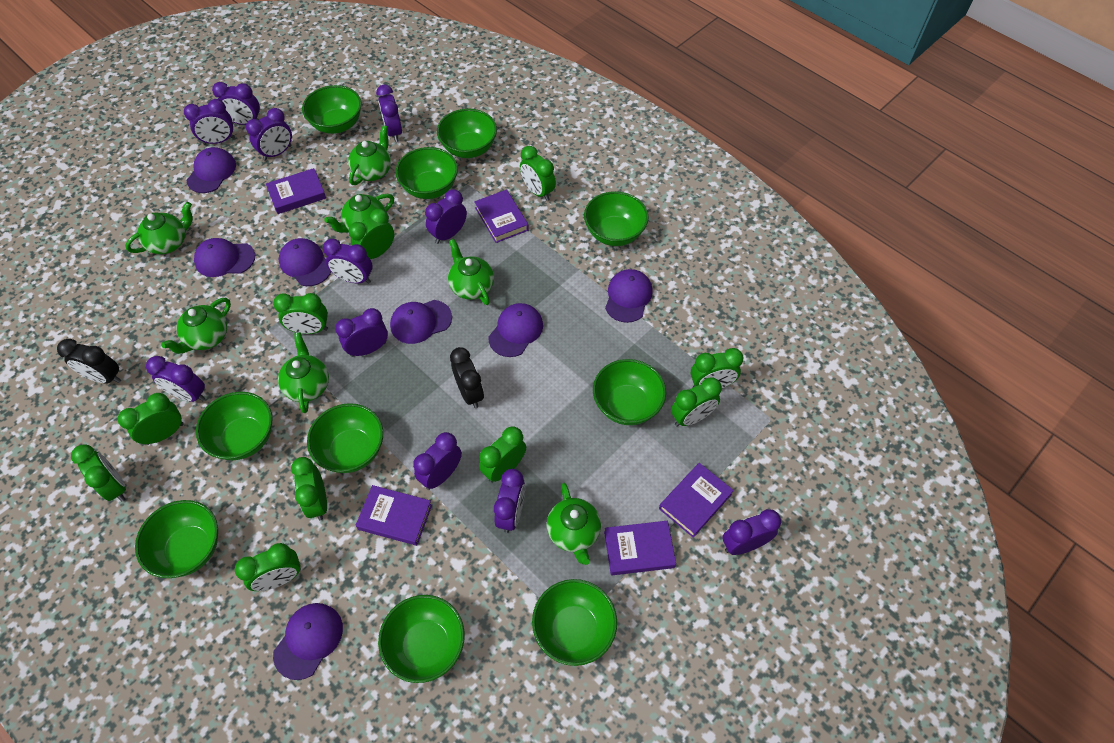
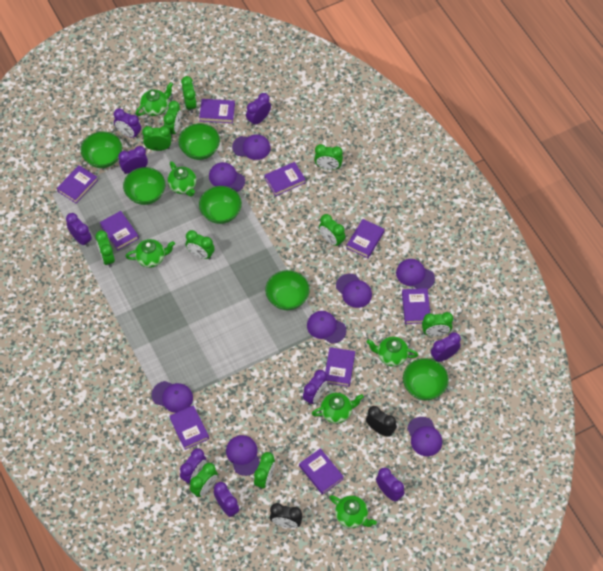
green bowl: [135,500,218,578] [196,392,273,460] [302,85,362,134] [307,403,383,473] [378,595,465,683] [395,147,458,199] [437,109,497,158] [532,579,617,666] [584,191,649,246] [593,359,666,425] = 10 -> [81,131,122,168] [123,167,166,205] [178,123,220,160] [199,186,242,224] [265,270,310,310] [403,358,449,400] = 6
green teapot: [125,202,193,254] [161,298,231,354] [278,332,329,413] [324,194,394,233] [348,125,391,185] [448,239,494,305] [547,483,601,565] = 7 -> [126,239,175,268] [136,82,173,116] [167,161,196,197] [312,393,364,424] [329,495,377,528] [367,336,418,367] = 6
purple book: [266,168,326,214] [356,485,432,546] [474,190,529,243] [604,521,676,575] [659,463,734,538] = 5 -> [57,165,98,203] [100,211,139,250] [169,405,209,450] [199,99,235,123] [264,162,306,196] [299,448,344,495] [325,347,355,387] [347,219,385,258] [402,288,430,324] = 9
purple cap: [187,147,236,193] [194,238,255,277] [273,603,343,680] [279,238,331,286] [390,300,452,344] [488,303,543,357] [605,269,653,323] = 7 -> [152,381,193,413] [209,162,245,192] [226,435,260,476] [232,134,270,160] [307,311,346,344] [336,274,372,308] [396,259,435,289] [407,417,442,456] = 8
purple clock: [146,356,206,402] [184,99,235,145] [212,82,260,125] [246,108,292,161] [323,239,372,284] [335,308,388,357] [376,85,402,142] [413,432,462,490] [425,189,467,244] [494,469,525,533] [722,509,781,555] = 11 -> [66,213,92,247] [114,108,141,139] [118,146,148,174] [180,448,206,484] [214,482,239,517] [246,93,271,126] [303,370,328,405] [376,467,405,502] [431,332,461,362] = 9

